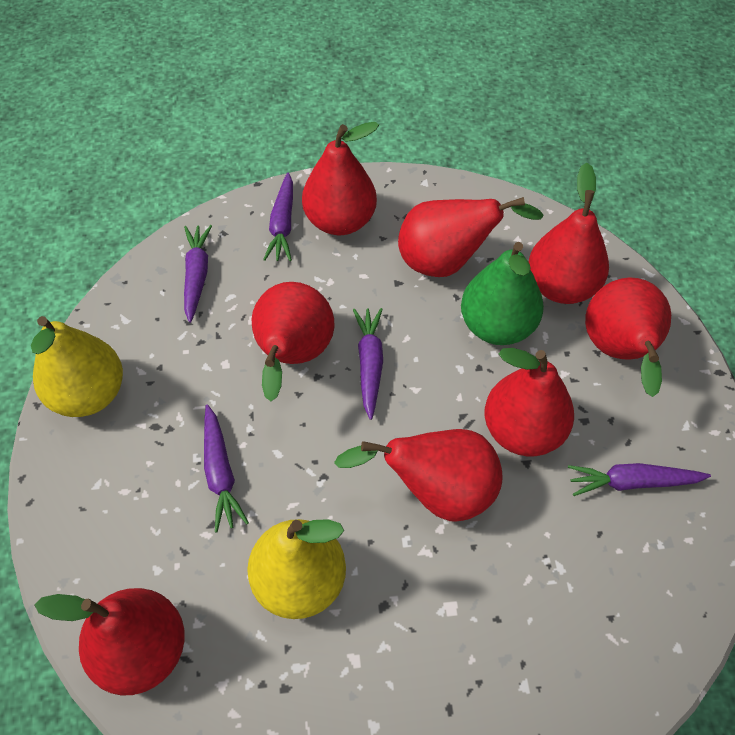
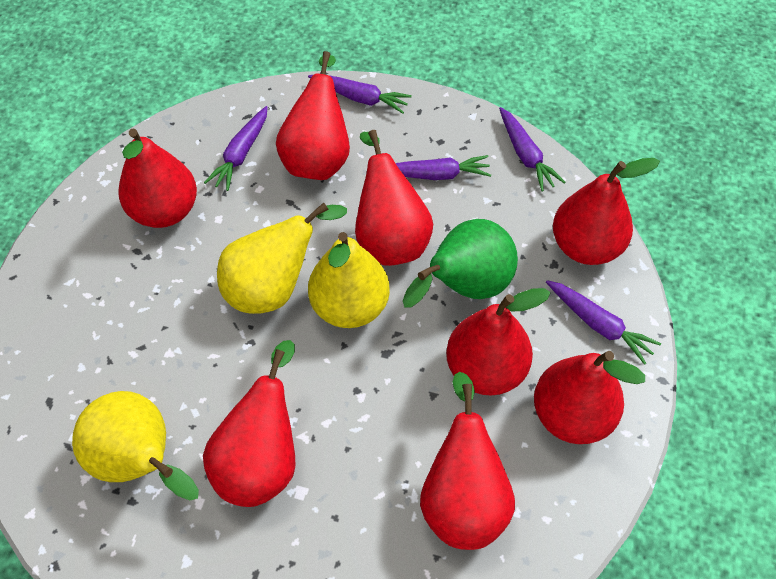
yellow pear: [31,316,123,417] [247,519,346,619] = 2 -> [72,391,199,500] [217,202,347,314] [308,232,390,328] = 3

